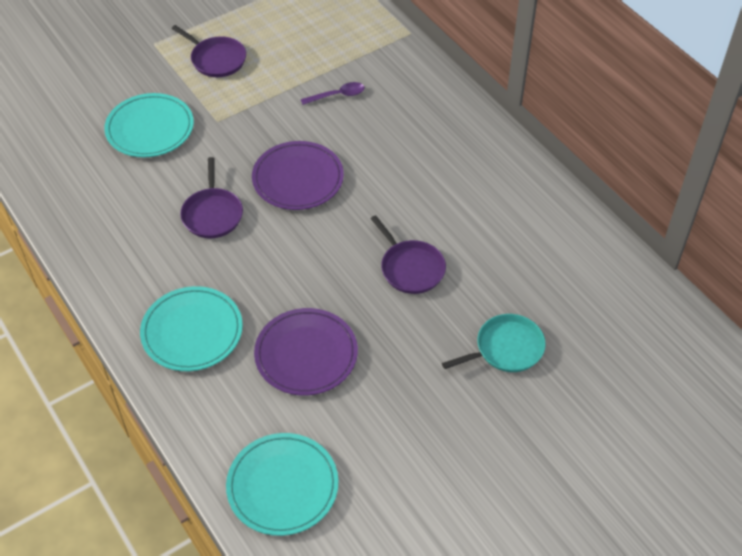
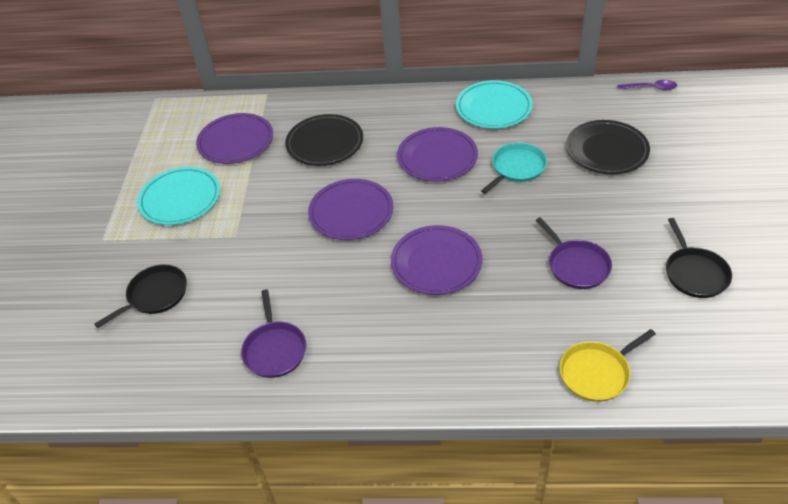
black pan: none = 0 -> [94,264,187,328] [666,218,732,298] = 2
black plate: none = 0 -> [285,114,363,166] [566,120,650,174] = 2
purple pan: [172,25,246,77] [180,157,243,238] [371,215,446,294] = 3 -> [241,290,307,378] [536,217,612,289] = 2
purple plate: [252,141,344,210] [254,308,358,396] = 2 -> [196,113,273,164] [308,179,394,240] [391,225,482,295] [397,127,478,182] = 4
turquoise plate: [104,93,194,157] [140,286,243,371] [226,433,339,536] = 3 -> [137,167,220,225] [456,80,533,129] = 2
yellow pan: none = 0 -> [560,329,656,402] = 1

